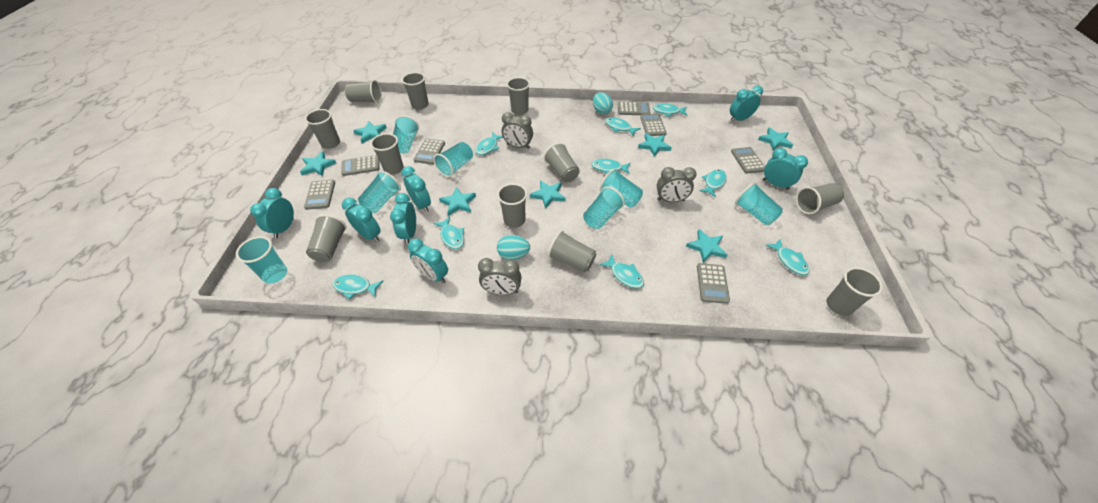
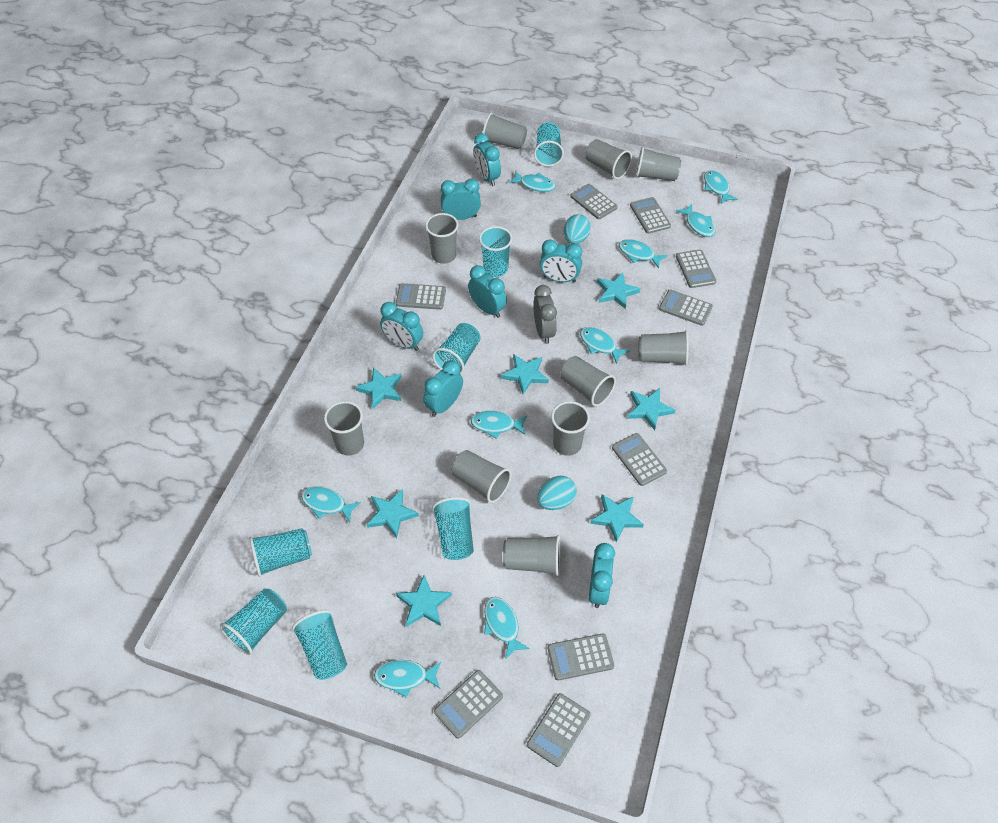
grey calculator: [304,180,335,210] [341,155,379,176] [413,139,445,164] [618,102,651,115] [640,114,667,136] [697,263,730,304] [731,147,765,174] = 7 -> [396,283,446,310] [434,670,503,739] [527,693,591,767] [548,633,615,681] [570,184,618,219] [612,433,667,486] [630,197,671,234] [659,289,713,326] [676,249,716,288] = 9
grey clock: [478,258,522,295] [502,112,533,149] [657,167,697,202] = 3 -> [533,285,557,344] = 1
grey cup: [305,109,340,149] [306,215,347,262] [345,80,382,103] [370,133,404,175] [402,72,429,110] [497,183,527,228] [507,77,530,115] [544,143,580,182] [548,230,596,272] [796,183,844,214] [827,267,883,316] = 11 -> [324,401,364,456] [425,213,459,264] [452,450,512,503] [483,113,527,149] [503,535,561,576] [551,401,590,456] [560,356,616,407] [585,139,632,179] [635,147,681,181] [639,330,689,365] = 10

